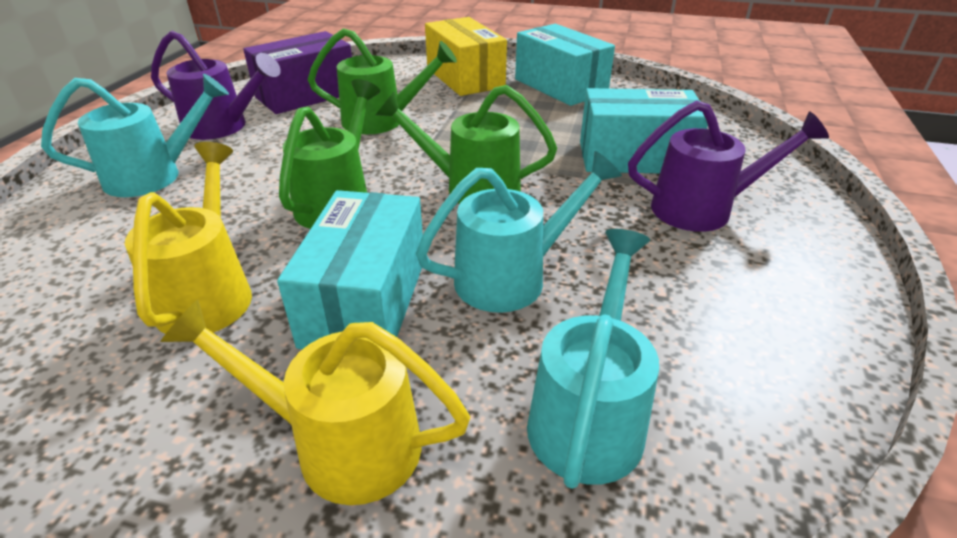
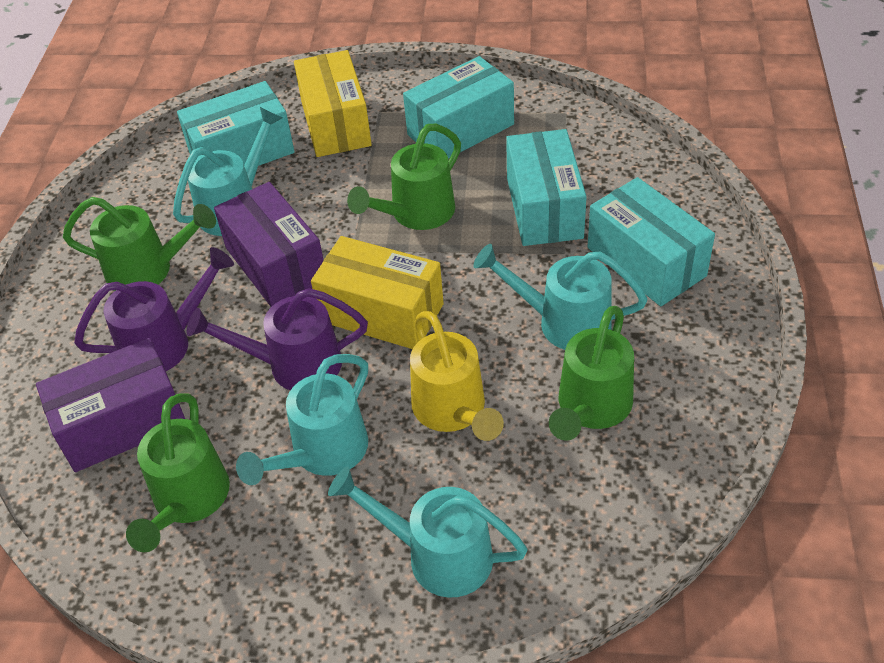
green watering can: [279,79,380,229] [308,28,457,134] [375,85,557,204] = 3 -> [63,197,216,291] [126,393,230,552] [347,124,461,230] [549,306,634,441] = 4
purple box: [243,31,352,114] = 1 -> [36,338,185,472] [214,182,324,307] = 2
turquoise box: [277,190,423,349] [515,24,615,106] [580,88,708,173] = 3 -> [177,81,294,166] [403,56,514,159] [506,129,587,246] [587,177,715,306] = 4
turquoise watering can: [41,74,229,197] [416,151,622,313] [527,229,659,489] = 3 -> [173,107,282,236] [236,354,368,485] [328,467,528,598] [473,244,648,350] = 4
yellow box: [425,17,507,96] = 1 -> [294,50,372,157] [311,236,444,349] = 2
yellow watering can: [125,142,252,334] [160,299,470,505] = 2 -> [410,311,504,441] = 1

